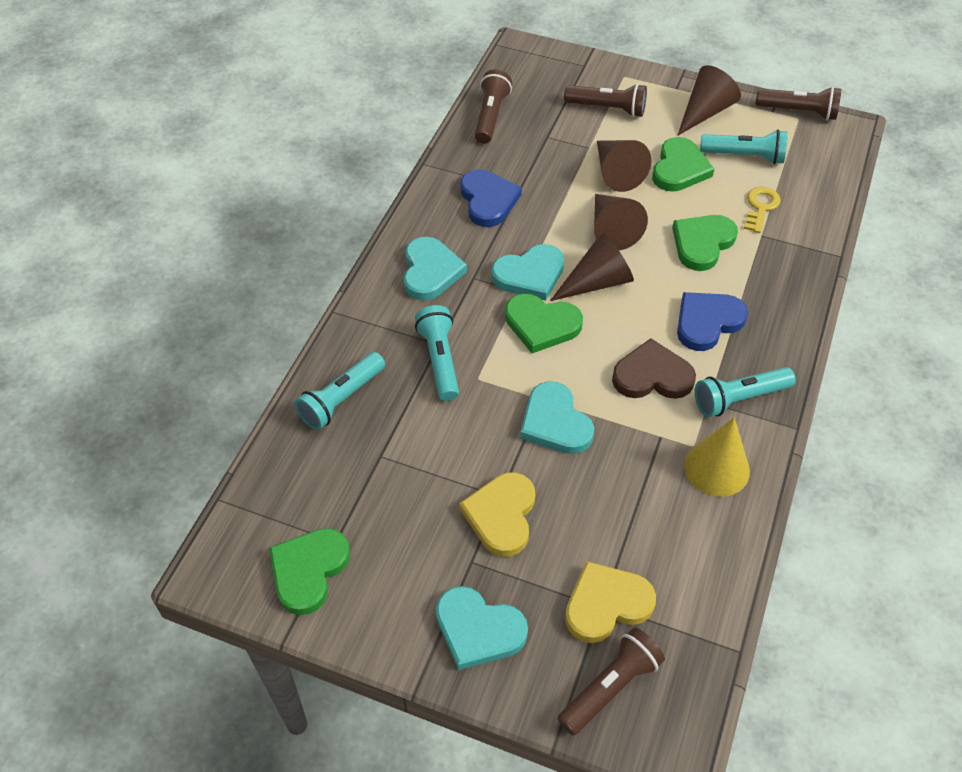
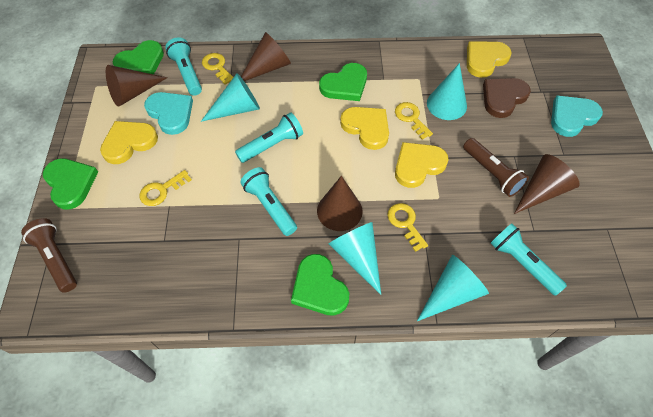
blue heart: [460,170,522,227] [677,292,748,351] = 2 -> none = 0
brown flashlight: [475,69,512,144] [558,627,665,736] [564,84,647,117] [755,87,841,120] = 4 -> [21,218,77,293] [463,138,529,197] = 2
turquoise cone: none = 0 -> [201,73,260,122] [329,222,381,295] [417,255,489,321] [427,63,467,120] = 4
turquoise heart: [404,237,467,301] [436,586,528,670] [491,244,565,301] [520,381,594,454] = 4 -> [144,92,193,135] [551,95,603,137] = 2
yellow cone: [684,417,750,497] = 1 -> none = 0
yellow heart: [459,472,535,557] [565,561,656,643] = 2 -> [100,121,158,164] [340,107,389,150] [395,142,449,188] [467,42,512,78] = 4
yellow key: [744,187,781,233] = 1 -> [139,170,192,206] [202,53,233,85] [387,203,428,252] [395,102,433,140] = 4

